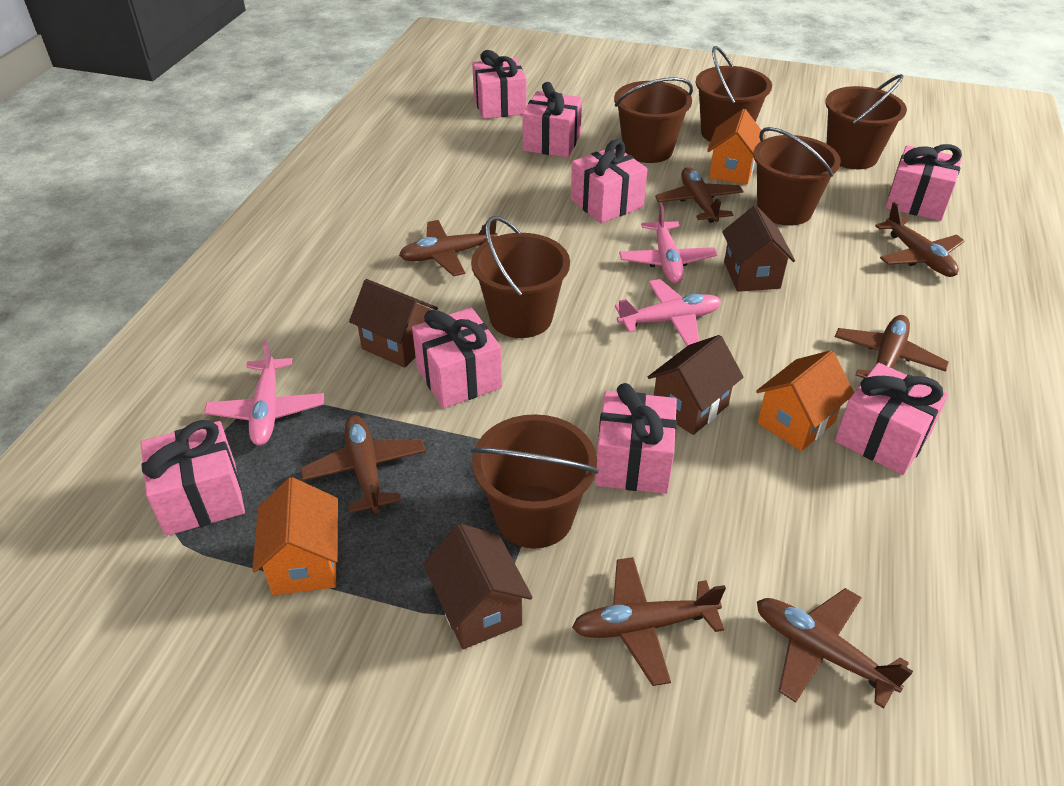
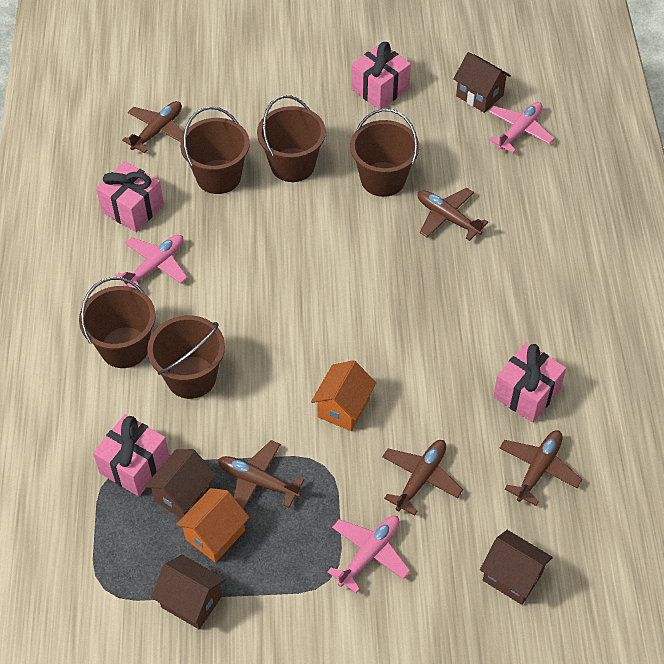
brown bucket: [471,216,570,338] [471,414,599,549] [614,77,693,163] [696,46,772,142] [753,127,841,226] [825,74,907,169] = 6 -> [79,277,156,368] [147,315,225,399] [180,106,250,194] [257,95,326,182] [350,109,419,197] = 5
brown plane: [300,415,426,513] [399,220,498,276] [572,557,726,686] [655,167,744,223] [757,588,913,709] [835,315,949,378] [875,202,965,277] = 7 -> [122,101,184,153] [218,440,305,509] [382,440,463,516] [418,188,488,241] [500,430,582,506] = 5
orange house: [252,477,338,595] [707,109,765,185] [756,350,854,451] = 3 -> [176,488,250,563] [311,360,376,431] = 2
pink gift: [140,420,245,536] [412,308,502,408] [472,50,527,119] [522,82,582,158] [571,139,648,223] [595,383,677,494] [835,363,948,475] [886,144,962,221] = 8 -> [93,414,170,496] [96,161,164,232] [351,42,411,109] [493,343,566,423] = 4

